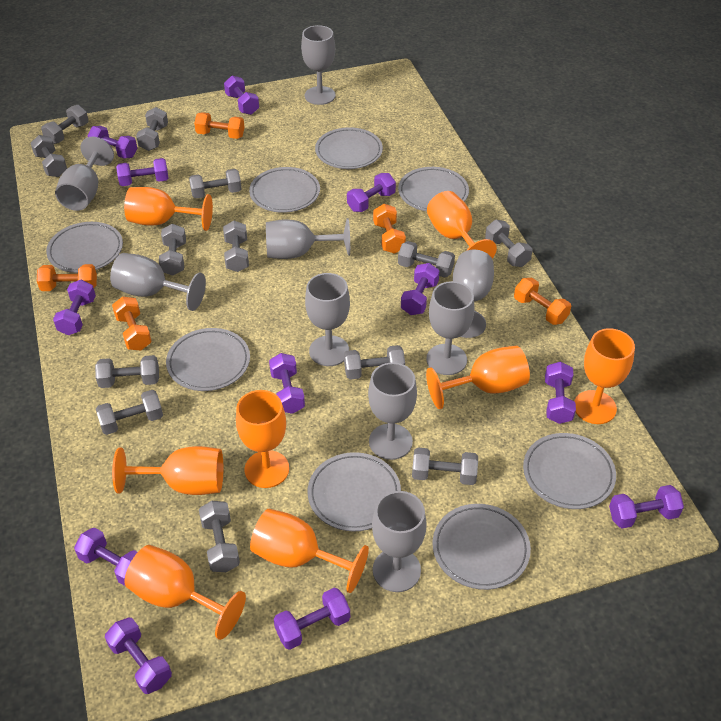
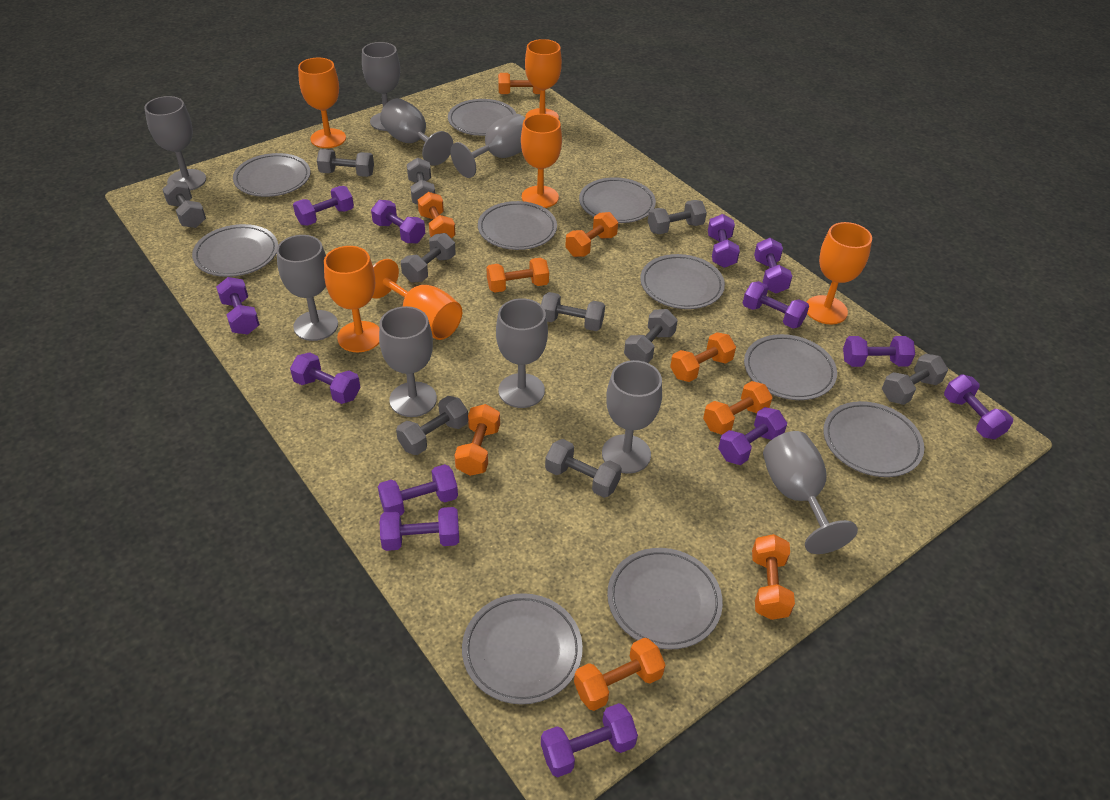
grey dumbbell: [31,135,67,177] [41,105,89,144] [95,355,159,388] [96,390,163,435] [136,107,168,151] [159,224,186,276] [189,169,242,199] [199,501,240,572] [223,221,249,272] [344,345,405,380] [398,241,455,277] [412,448,478,485] [485,220,532,267] = 13 -> [162,180,206,228] [317,149,374,177] [396,396,468,455] [401,233,456,283] [407,157,435,205] [541,292,605,331] [545,439,622,498] [624,309,678,363] [648,200,707,234] [882,354,948,405] = 10
grey plate: [46,222,123,273] [166,328,250,391] [249,167,320,213] [308,452,401,532] [315,127,383,169] [398,167,469,211] [433,504,531,590] [523,433,616,509] = 8 -> [192,224,278,277] [233,153,311,197] [448,99,516,136] [462,593,583,705] [478,201,557,250] [579,177,656,223] [607,548,723,650] [640,254,725,309] [744,334,837,400] [823,401,924,477] = 10
orange dumbbell: [37,264,97,291] [112,296,152,351] [194,112,245,139] [373,204,406,254] [514,278,571,325] = 5 -> [418,192,455,238] [454,404,500,476] [486,257,549,293] [498,73,540,94] [565,212,618,257] [574,637,665,711] [670,332,736,382] [703,381,772,435] [752,534,795,620] = 9
orange goblet: [112,446,223,495] [124,187,213,231] [124,545,246,640] [236,390,289,488] [250,509,369,593] [426,346,530,409] [427,191,497,259] [574,328,635,424] = 8 -> [298,58,346,148] [324,246,379,352] [372,259,462,340] [521,114,562,208] [525,39,562,119] [806,222,872,325] = 6
purple dumbbell: [53,280,96,335] [74,528,137,586] [87,126,137,159] [105,618,172,694] [116,158,168,186] [224,76,259,115] [269,353,305,414] [274,588,350,650] [347,173,396,212] [401,263,439,315] [545,361,576,424] [609,485,684,528] = 12 -> [216,277,260,334] [290,352,361,404] [293,186,354,226] [371,200,425,243] [378,464,458,516] [380,507,459,551] [541,703,638,777] [708,214,740,268] [718,407,787,465] [743,281,809,328] [754,238,792,294] [843,336,915,367] [944,374,1013,439] = 13

